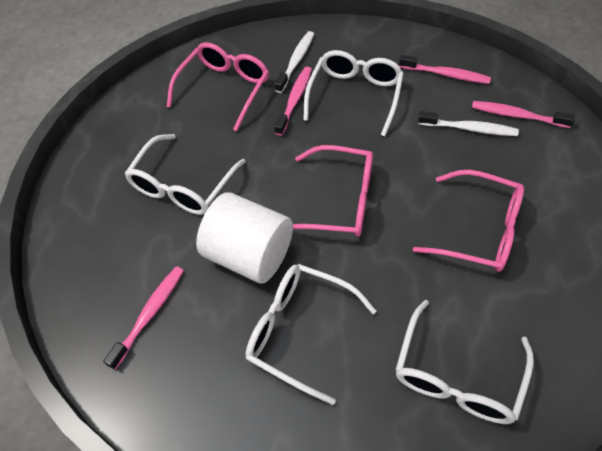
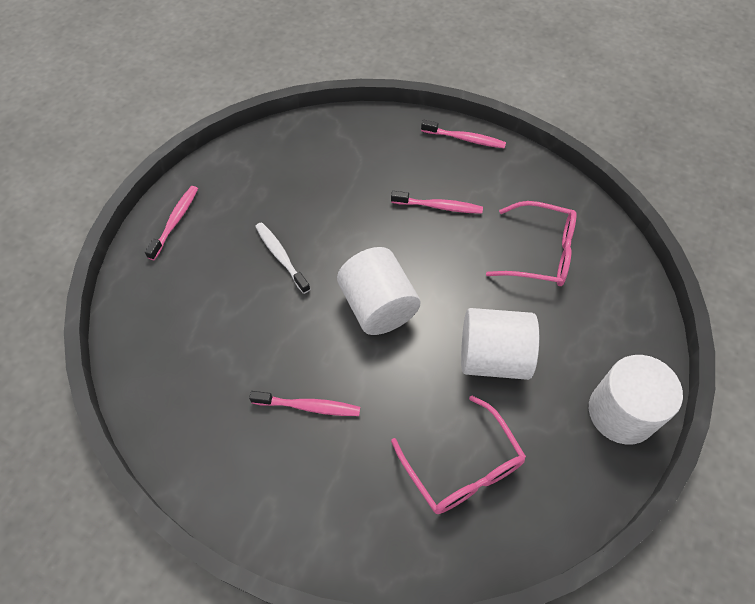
pink glasses: [167,42,269,131] [293,145,373,237] [413,170,524,272] = 3 -> [391,395,526,514] [486,201,576,286] = 2
white cylinder: [196,192,293,284] = 1 -> [337,247,421,335] [461,308,539,380] [589,355,683,445] = 3
white glasses: [125,134,246,215] [245,264,376,405] [303,50,404,136] [395,300,534,424] = 4 -> none = 0
white toothbrush: [275,31,314,93] [418,111,519,136] = 2 -> [255,222,310,294] = 1

